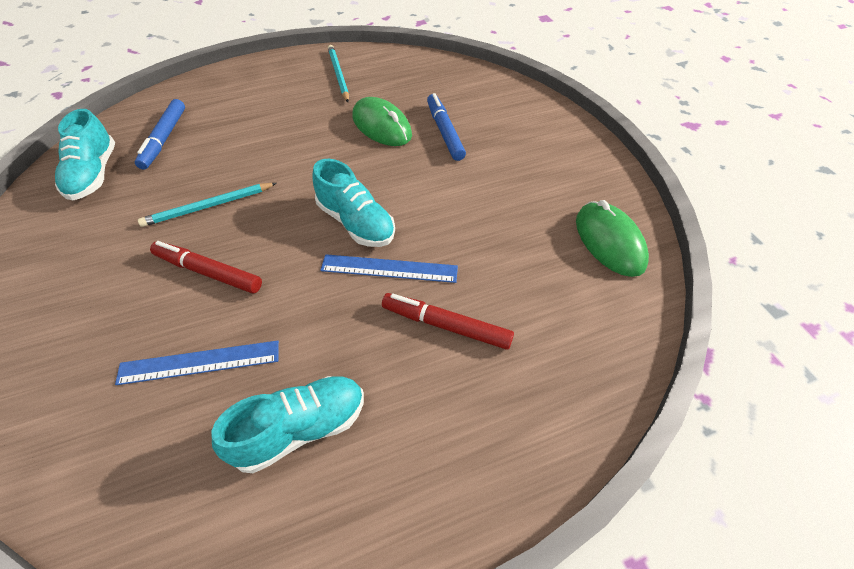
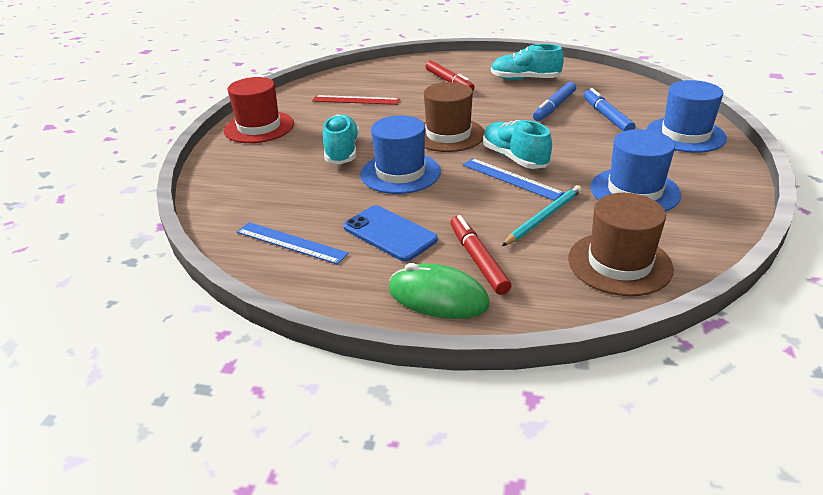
blue hat: none = 0 -> [360,116,441,194] [590,129,681,212] [646,80,727,153] = 3
blue phone: none = 0 -> [343,205,438,262] = 1
brown hat: none = 0 -> [423,82,485,152] [568,193,674,296] = 2
green mouse: [352,97,412,146] [576,200,649,277] = 2 -> [389,263,490,319] = 1
red hat: none = 0 -> [224,77,294,143] = 1
red ruler: none = 0 -> [312,95,400,105] = 1
turquoise pencil: [138,183,277,227] [328,45,349,102] = 2 -> [502,185,582,246] = 1

